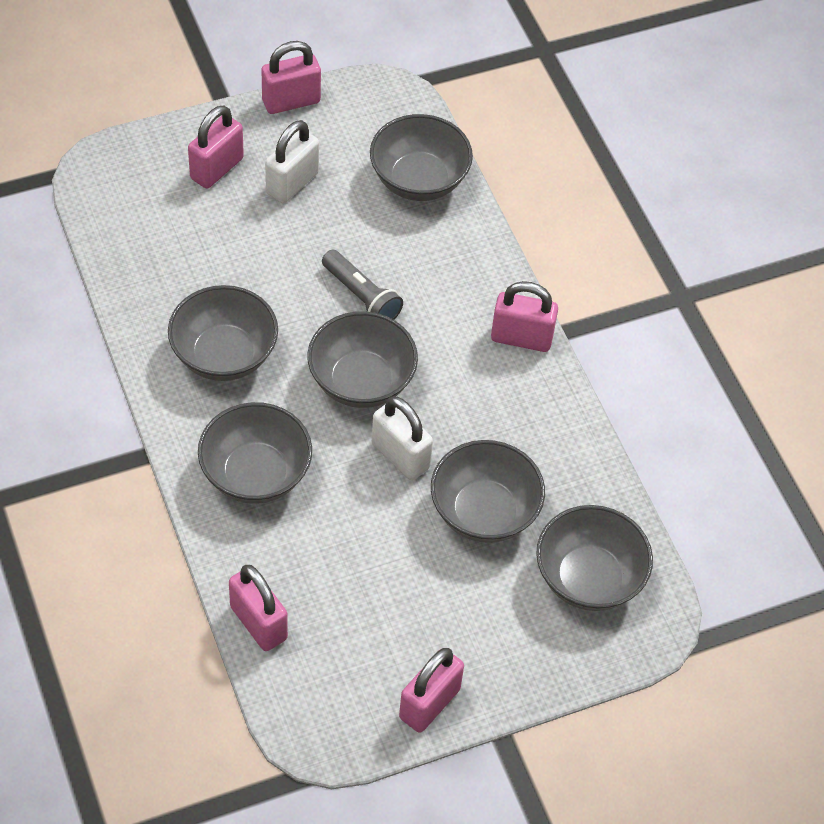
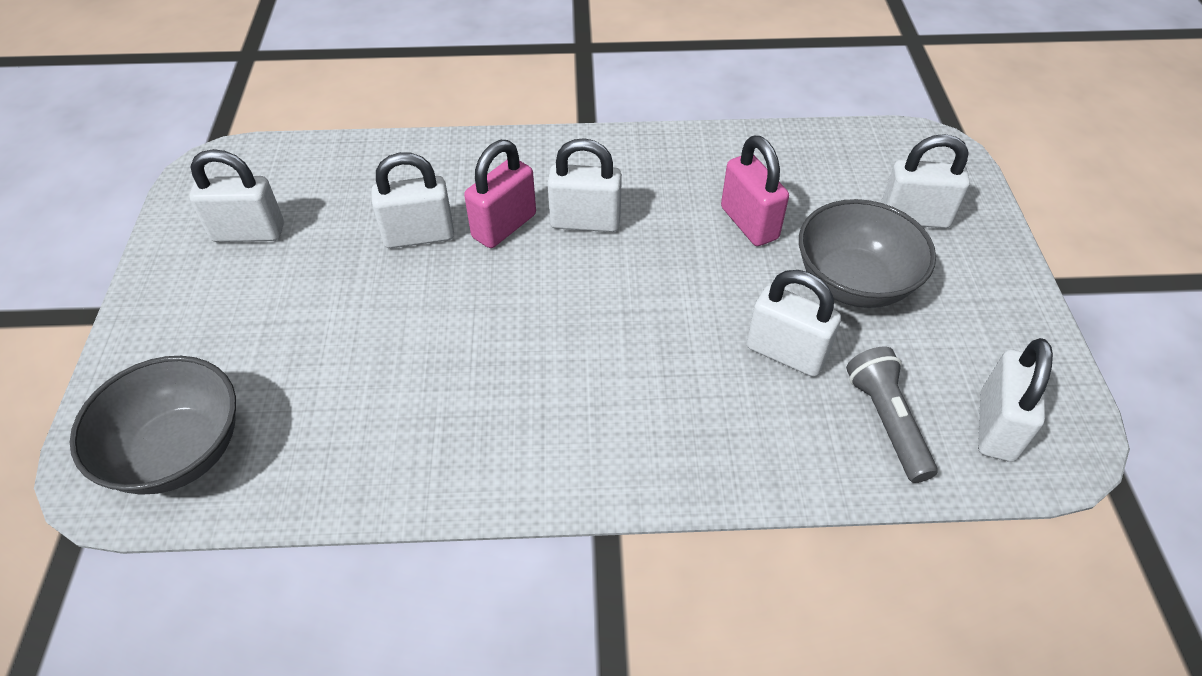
grey bowl: [168,285,278,381] [198,402,312,504] [307,311,418,408] [370,114,473,201] [431,440,545,543] [536,505,653,611] = 6 -> [70,356,236,495] [799,199,936,308] = 2
pink padlock: [188,105,244,188] [229,565,288,651] [261,41,321,114] [399,648,464,733] [491,281,558,352] = 5 -> [464,140,536,248] [721,136,789,246] = 2
white padlock: [265,120,319,203] [372,396,433,480] = 2 -> [189,149,284,242] [371,152,454,248] [547,138,622,232] [746,270,841,377] [881,134,970,228] [978,338,1053,462] = 6

